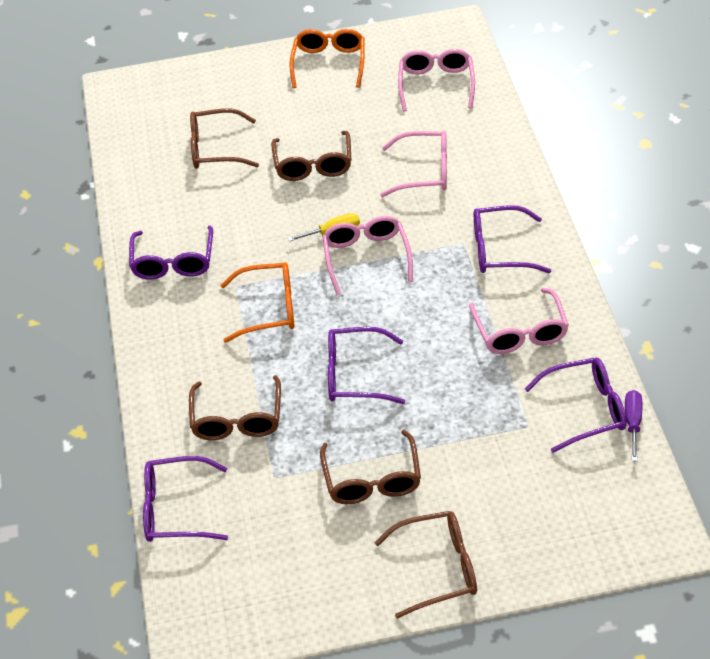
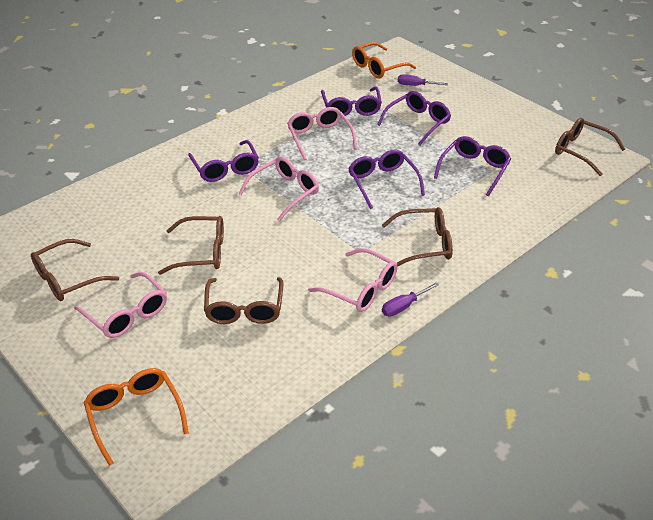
purple screwdriver: [625,390,642,461] = 1 -> [382,282,439,317] [398,74,448,86] = 2
yellow screwdriver: [288,213,360,241] = 1 -> none = 0

